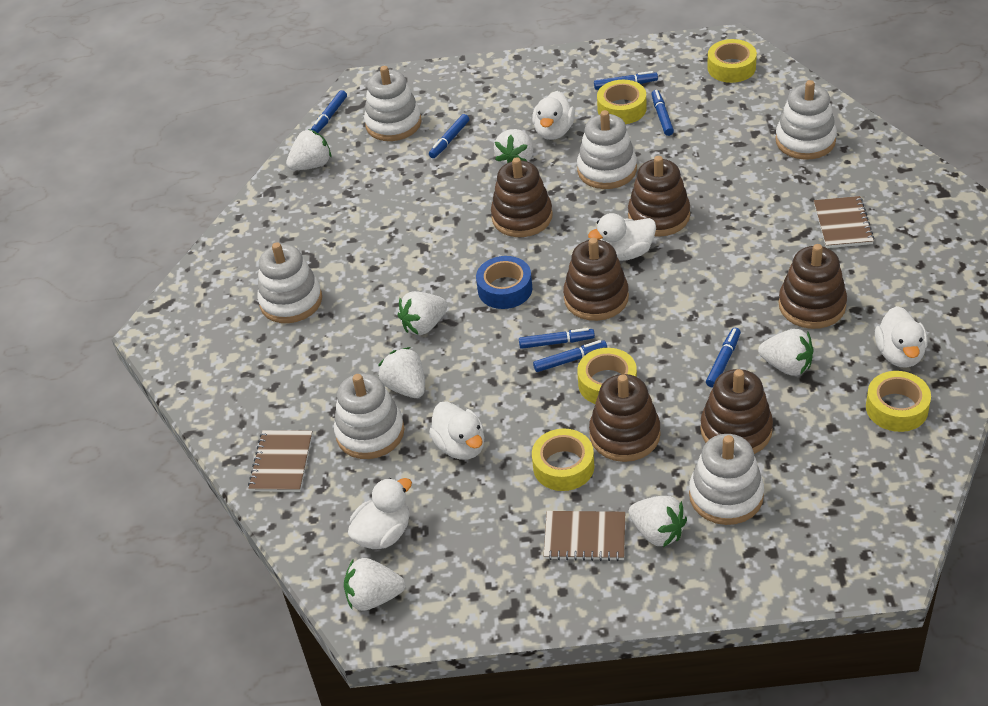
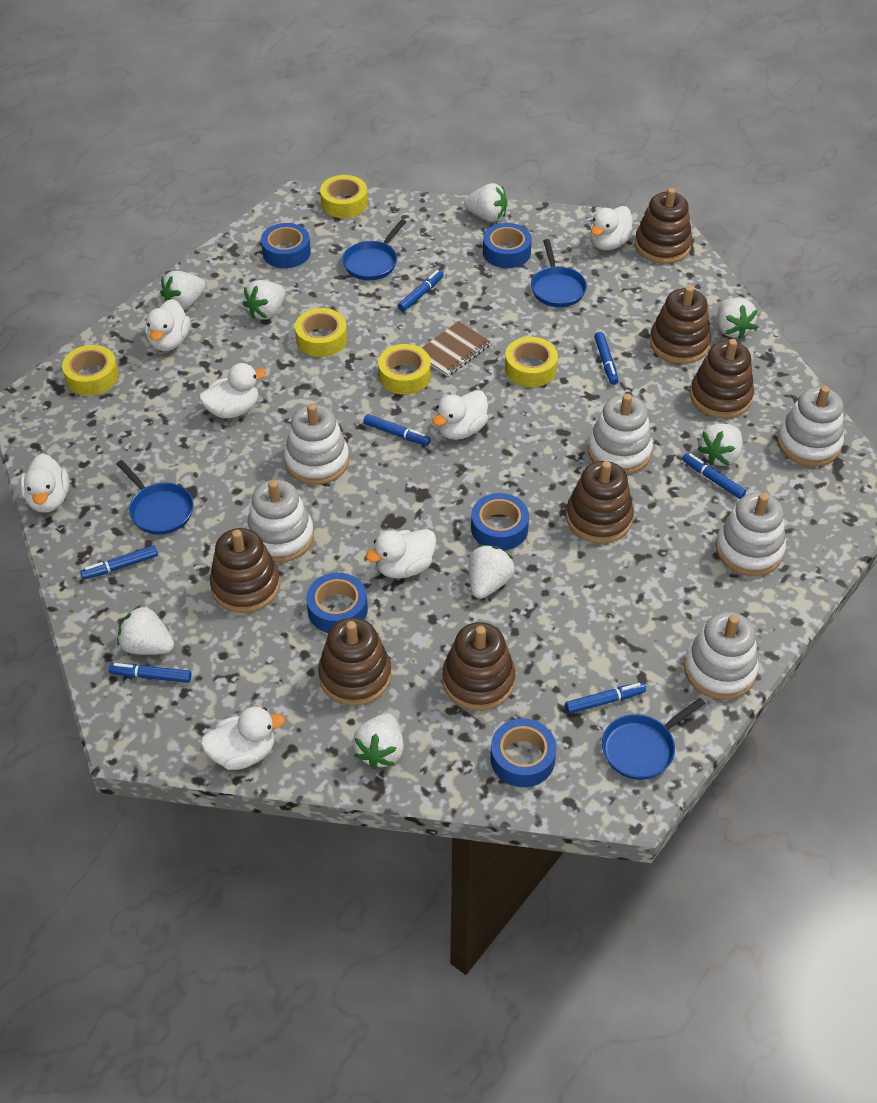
blue pan: none = 0 -> [116,460,194,535] [342,219,406,280] [531,239,587,307] [602,698,705,780] = 4
blue tape: [476,256,532,309] = 1 -> [261,223,311,268] [306,573,368,633] [471,493,529,551] [483,223,532,268] [490,718,557,787] = 5
brown notebook: [248,430,313,492] [544,511,625,561] [814,196,875,248] = 3 -> [422,321,491,377] = 1
brown stacking toy: [491,157,553,237] [563,238,629,321] [589,374,661,462] [628,156,690,237] [700,369,773,454] [779,244,847,329] = 6 -> [210,528,280,613] [318,618,391,706] [442,622,515,711] [566,461,634,543] [635,188,692,264] [650,286,711,364] [690,339,754,418] = 7
white duck: [348,478,412,549] [429,401,484,460] [532,91,575,140] [588,213,656,261] [875,306,928,368] = 5 -> [20,454,69,513] [145,299,190,351] [199,363,266,419] [201,707,285,770] [366,529,436,579] [432,390,488,440] [590,206,634,250] = 7
white strawberry: [286,129,331,170] [344,558,405,611] [378,347,425,398] [398,291,448,335] [494,129,533,165] [629,496,687,547] [758,329,814,376] = 7 -> [117,605,174,655] [160,271,206,310] [243,280,286,320] [353,713,404,769] [464,183,507,222] [469,545,515,599] [698,423,743,466] [717,298,758,339] = 8

